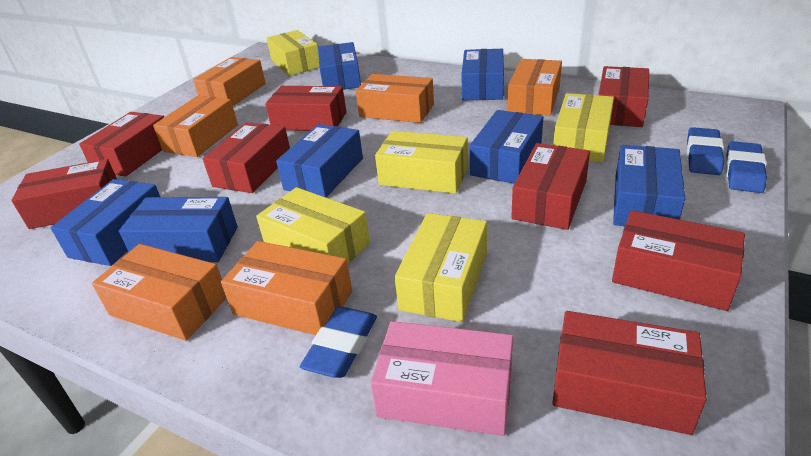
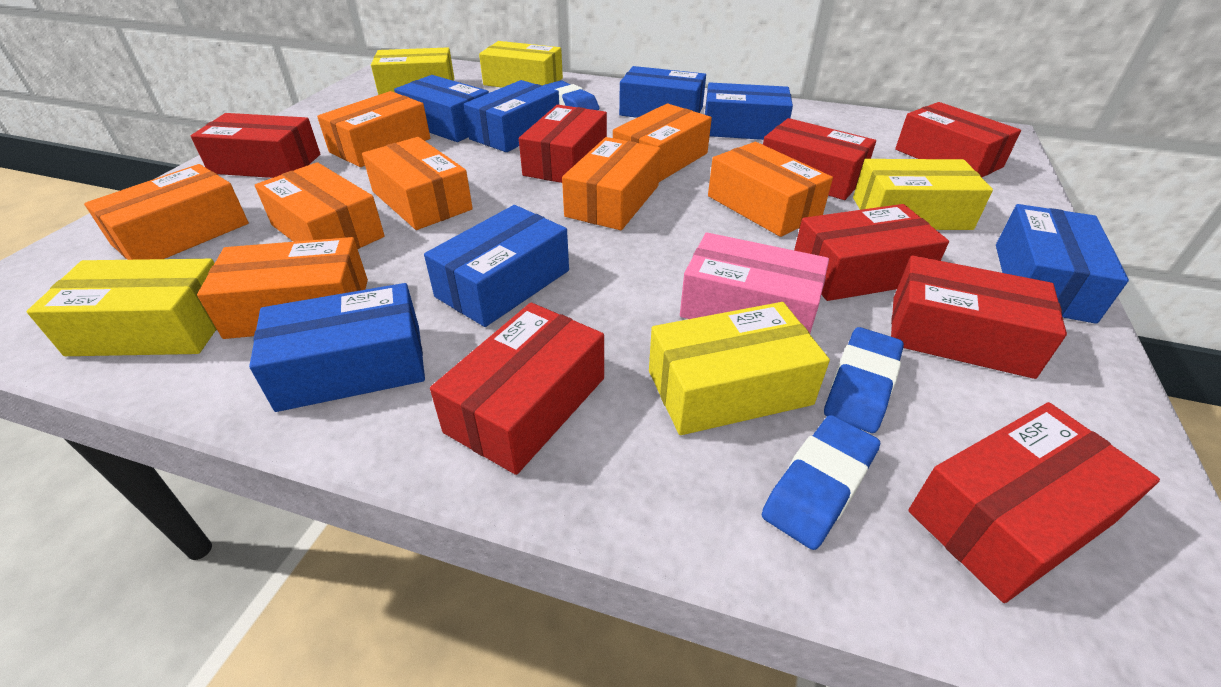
orange box: [92,244,226,341] [153,96,238,157] [193,57,266,106] [221,241,352,335] [356,74,434,123] [507,59,562,116] = 6 -> [84,164,249,260] [197,237,368,339] [255,162,385,249] [317,91,430,167] [362,137,473,230] [562,137,661,230] [613,103,712,182] [708,142,833,237] = 8

